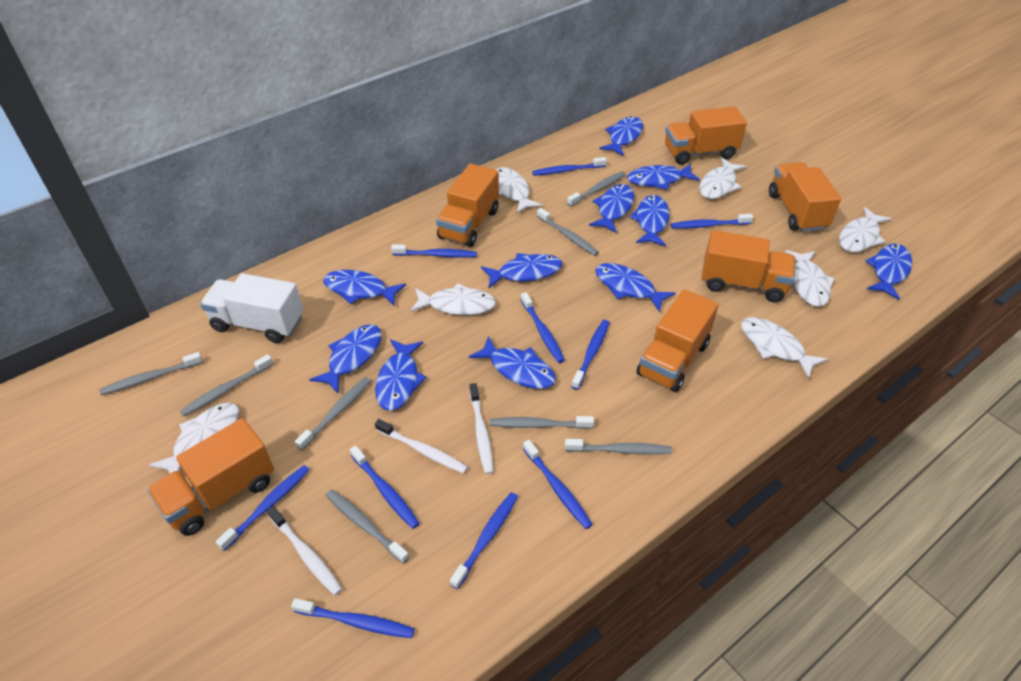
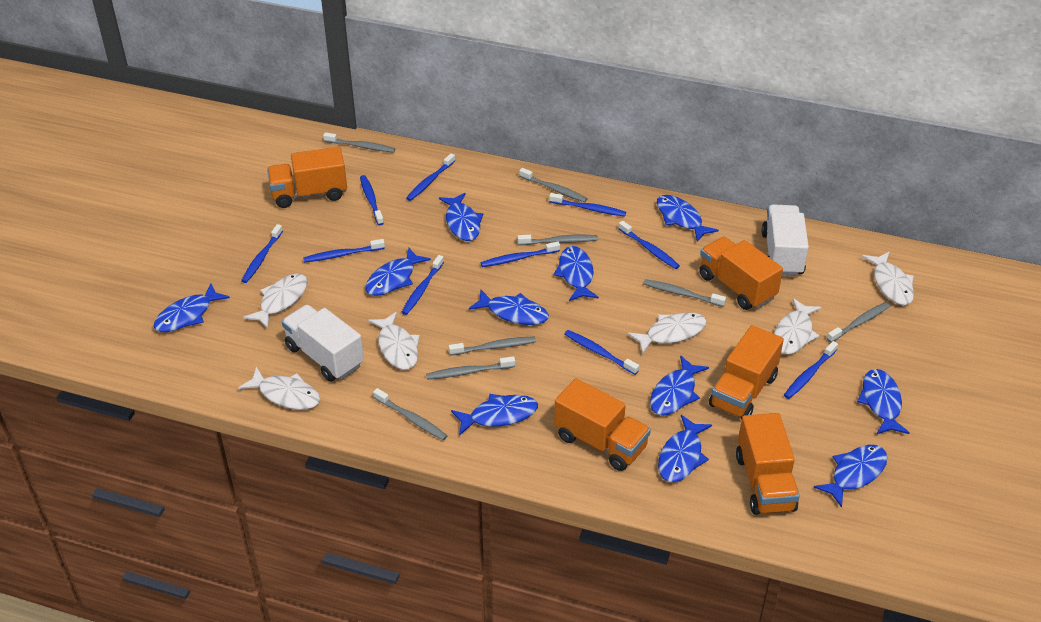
orange truck: [147,418,274,536] [436,164,499,247] [636,289,719,392] [665,106,747,165] [702,230,796,303] [769,162,841,232] = 6 -> [267,147,347,208] [554,378,651,471] [699,237,783,310] [709,325,784,419] [736,413,800,515] = 5
white fish: [148,403,239,473] [410,283,496,315] [496,167,542,213] [699,158,746,199] [741,317,828,379] [785,250,835,307] [839,207,892,252] = 7 -> [238,367,320,410] [243,273,308,329] [368,312,420,370] [627,312,707,354] [774,298,822,355] [862,252,914,305] = 6
white toothbrush: [267,506,342,596] [375,419,468,473] [469,383,493,474] = 3 -> none = 0
white truck: [200,273,303,343] = 1 -> [282,305,364,382] [762,204,809,276] = 2

